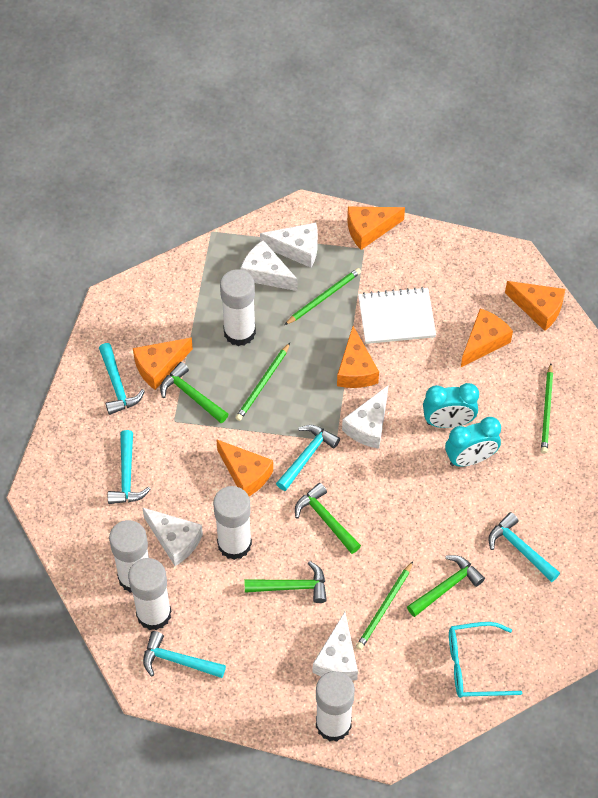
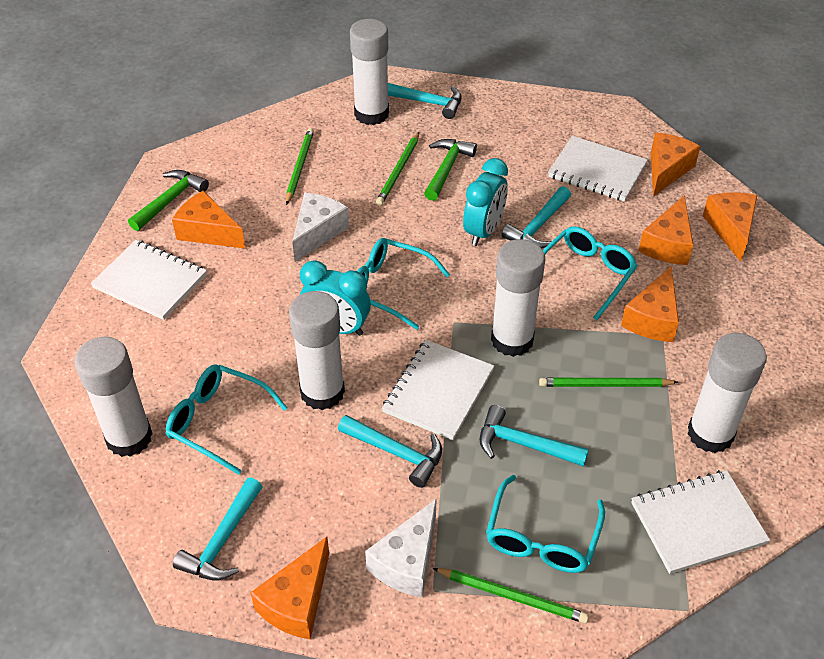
green hammer: [160,362,228,423] [245,561,327,603] [295,483,361,554] [407,555,485,617] = 4 -> [128,170,209,231] [424,139,477,201] = 2
turquoise glasses: [449,622,522,698] = 1 -> [166,364,287,475] [357,238,450,330] [486,475,605,573] [543,226,637,320] = 4
white cheese: [142,507,203,566] [241,240,297,291] [260,223,318,268] [313,612,358,681] [342,386,388,449] = 5 -> [292,193,349,262] [365,498,437,598] = 2
white notebook: [358,287,436,344] = 1 -> [91,240,207,320] [382,340,494,440] [548,136,648,202] [631,470,770,574] = 4

